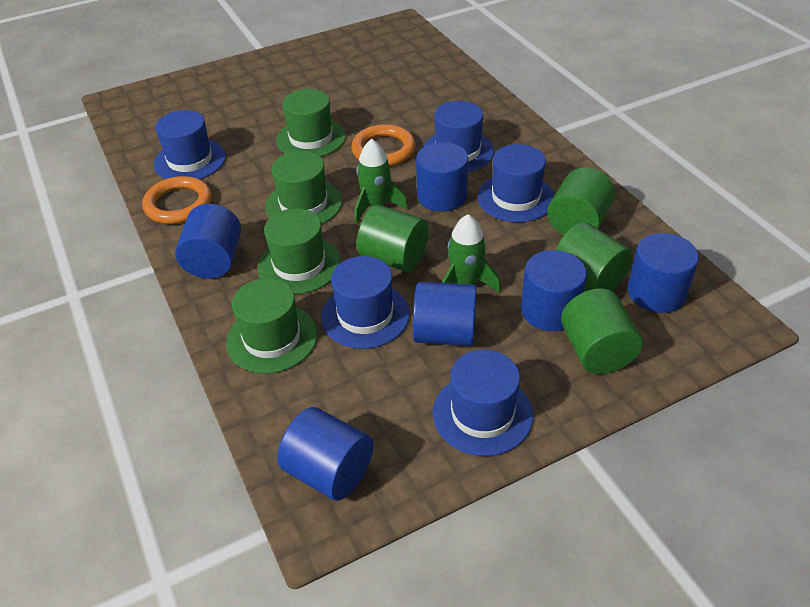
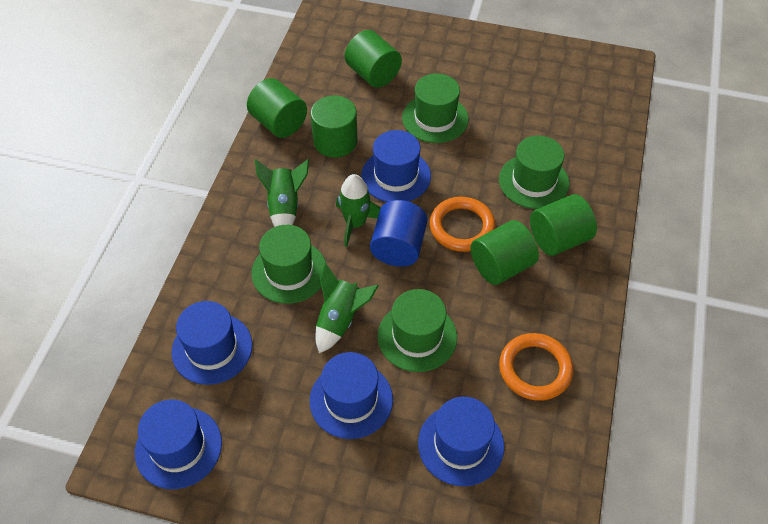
blue cylinder: [175,204,241,279] [277,407,373,501] [413,282,477,346] [416,142,468,212] [521,250,587,331] [627,233,699,313] = 6 -> [370,200,427,267] = 1
green cylinder: [357,205,429,272] [547,167,615,235] [555,222,633,291] [561,288,643,374] = 4 -> [247,78,307,138] [311,95,358,158] [345,30,402,88] [470,220,539,285] [530,194,597,256] = 5
green rocket: [354,139,408,224] [442,214,501,293] = 2 -> [255,159,309,227] [315,263,379,353] [336,174,381,247] = 3

